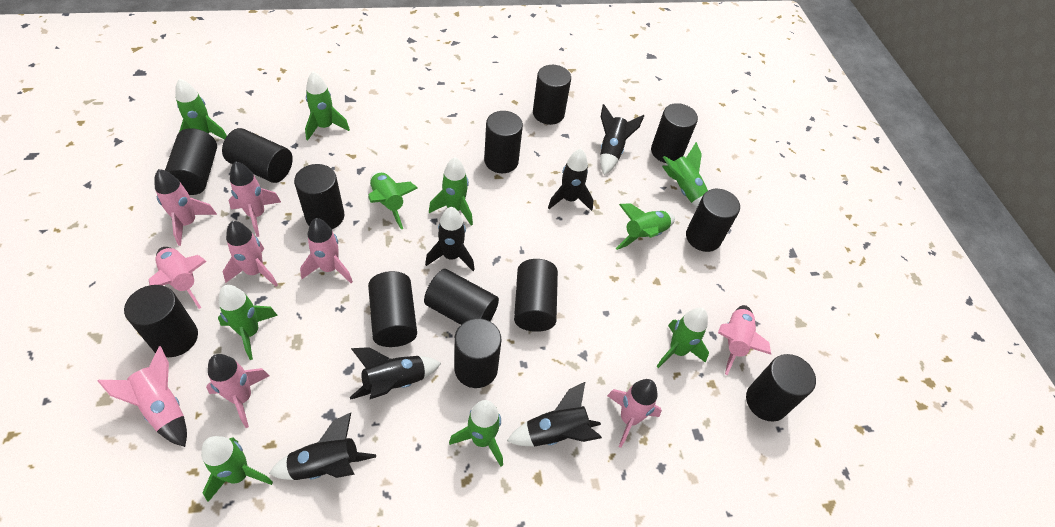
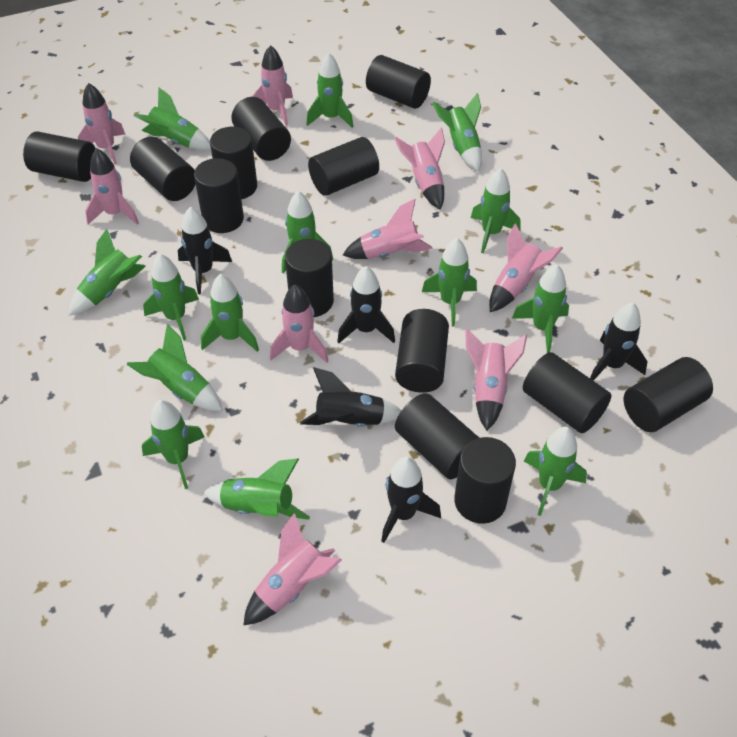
black rocket: [269,413,376,480] [350,347,441,400] [425,207,475,271] [507,382,602,446] [548,149,593,211] [600,104,644,175] = 6 -> [178,206,232,294] [300,367,401,427] [337,266,395,343] [381,456,441,543] [590,302,648,381] = 5
green rocket: [175,78,227,139] [201,436,273,502] [218,285,278,360] [305,71,350,141] [368,171,418,229] [429,157,473,226] [449,400,503,466] [616,203,675,250] [657,308,709,368] [662,142,708,207] = 10 -> [69,229,146,316] [126,324,223,411] [134,87,211,150] [142,400,204,489] [143,254,199,341] [201,274,259,352] [204,458,310,520] [282,191,333,274] [306,52,353,128] [422,238,477,326] [432,93,482,172] [471,168,521,253] [512,264,569,353] [523,427,587,516] = 14

